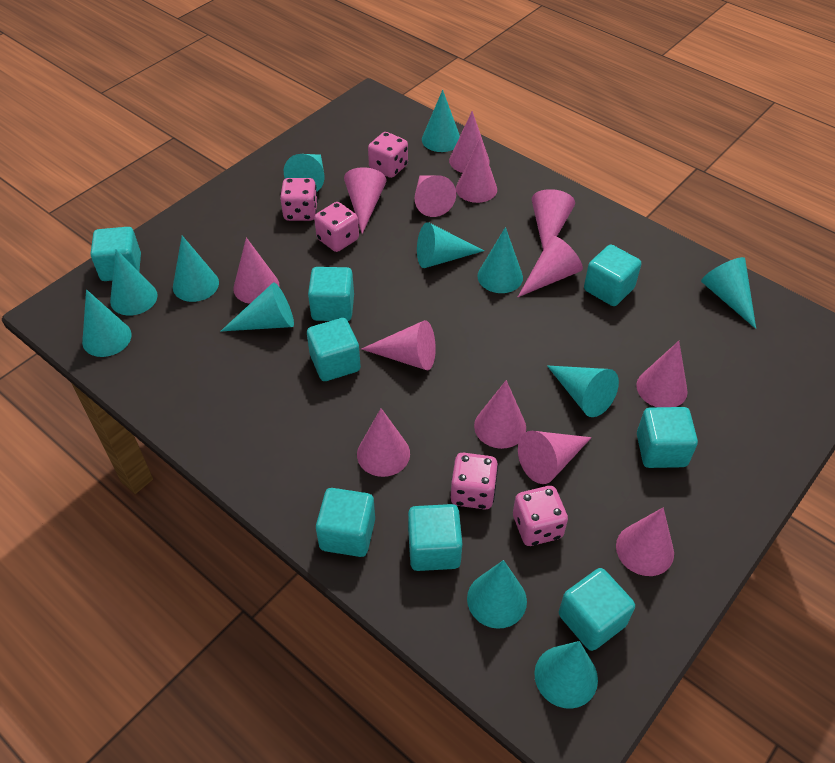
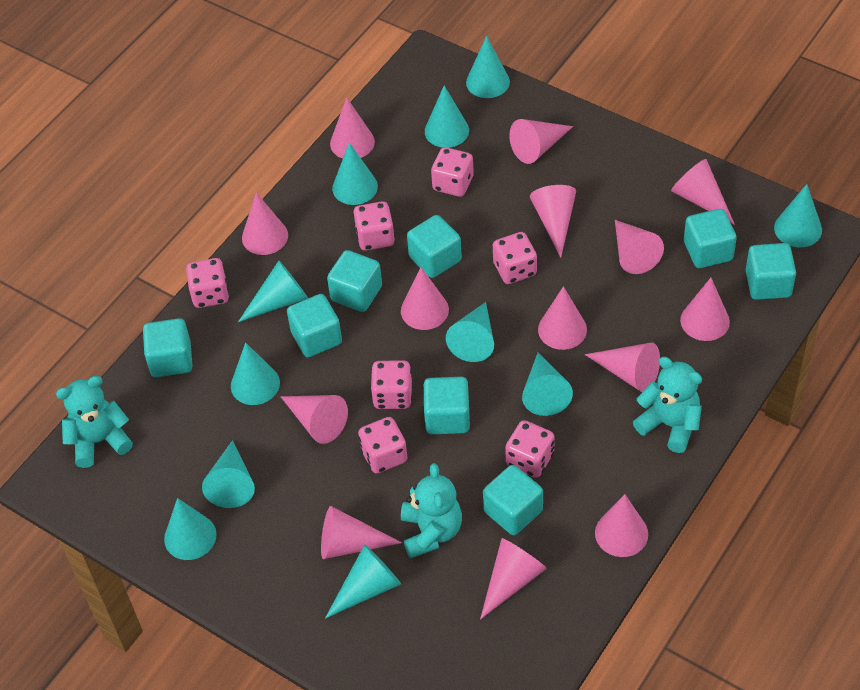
pink cone: [233,237,280,304] [344,167,387,234] [357,408,410,477] [362,320,436,370] [415,175,456,217] [449,111,489,173] [456,139,497,203] [474,380,526,449] [518,236,583,297] [518,431,592,484] [532,189,575,250] [616,507,674,576] [636,341,688,407] = 13 -> [242,193,288,255] [280,395,348,444] [321,506,402,559] [330,97,375,159] [401,267,449,330] [480,538,547,620] [509,119,573,164] [530,185,576,258] [538,286,587,350] [585,343,660,392] [595,494,648,557] [615,220,664,274] [671,159,735,225] [680,278,730,341] = 14
pink dice: [280,178,318,221] [314,202,359,252] [368,132,408,178] [451,453,498,509] [513,486,568,546] = 5 -> [186,258,229,308] [353,201,395,251] [358,417,407,474] [370,360,412,409] [431,147,474,197] [493,232,537,284] [505,420,555,478] = 7
turquoise cone: [82,289,132,357] [110,249,158,316] [173,236,219,302] [221,282,294,331] [284,154,324,191] [417,222,485,268] [422,90,460,152] [467,560,527,629] [478,227,523,293] [534,641,598,709] [547,365,619,417] [701,257,756,329] = 12 -> [164,498,217,560] [202,440,255,508] [231,342,280,405] [238,261,308,322] [325,545,401,619] [332,142,378,205] [425,86,469,148] [446,302,494,362] [466,36,510,98] [522,353,573,416] [774,184,822,248] = 11
turquoise teddy bear: none = 0 -> [56,376,133,468] [401,463,462,559] [633,357,702,453] = 3

